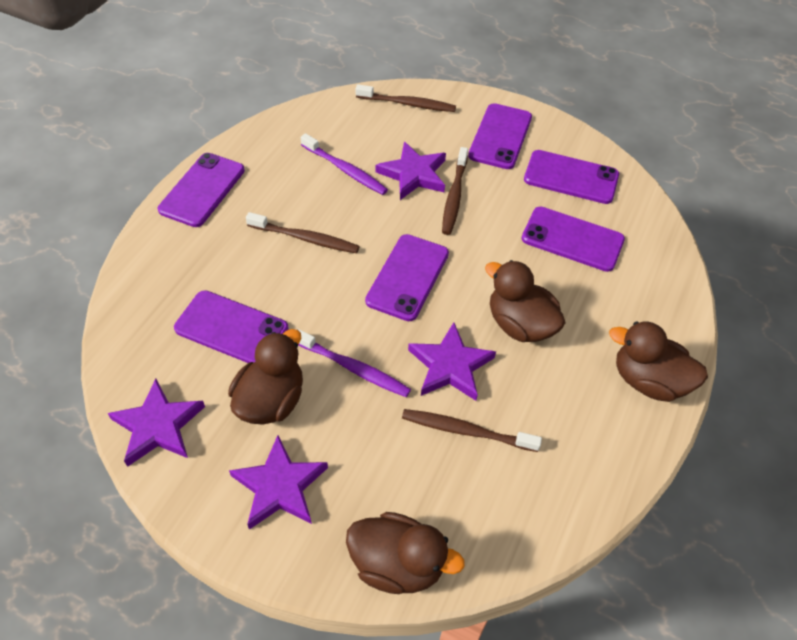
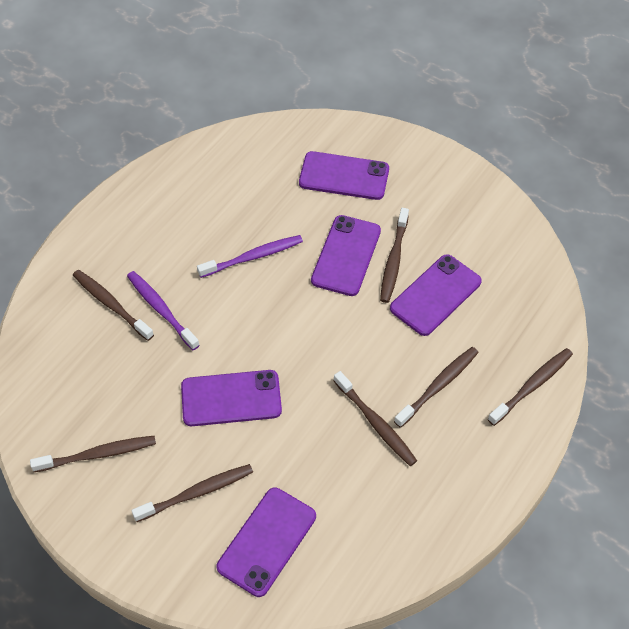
brown duck: [228,329,303,425] [346,512,465,594] [485,260,566,342] [609,321,708,402] = 4 -> none = 0
brown toothbrush: [246,212,360,253] [356,84,456,112] [402,409,542,452] [442,147,468,235] = 4 -> [30,436,156,472] [73,270,154,341] [131,464,253,522] [334,371,417,466] [380,208,409,303] [394,347,479,428] [488,348,573,426] = 7
purple phone: [158,153,245,227] [174,290,289,363] [365,234,449,321] [468,103,532,169] [521,206,625,272] [524,150,619,204] = 6 -> [181,370,282,426] [217,487,316,597] [299,151,389,200] [311,215,381,296] [390,254,482,336] = 5
purple star: [108,379,205,467] [229,435,328,529] [376,141,446,200] [408,322,496,401] = 4 -> none = 0

